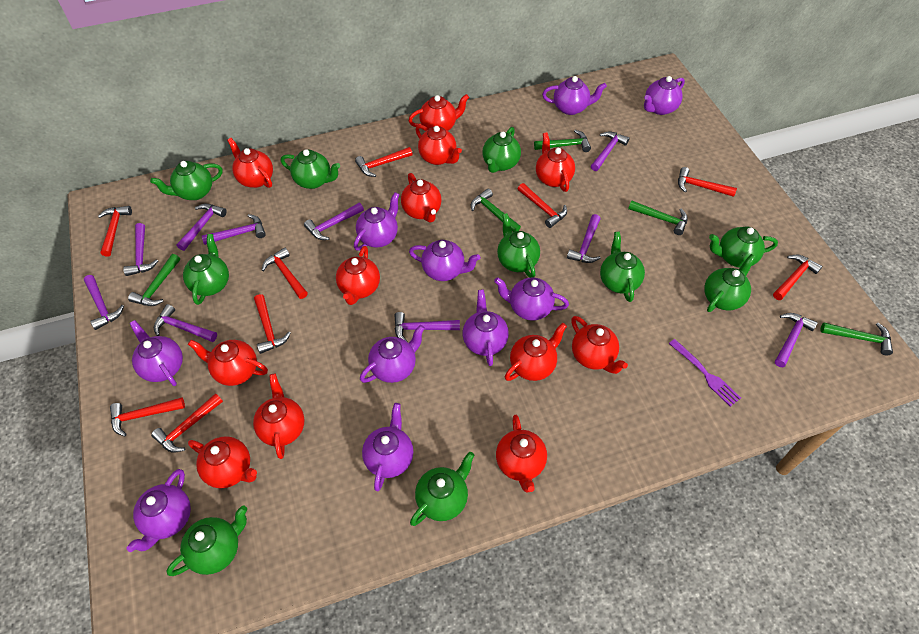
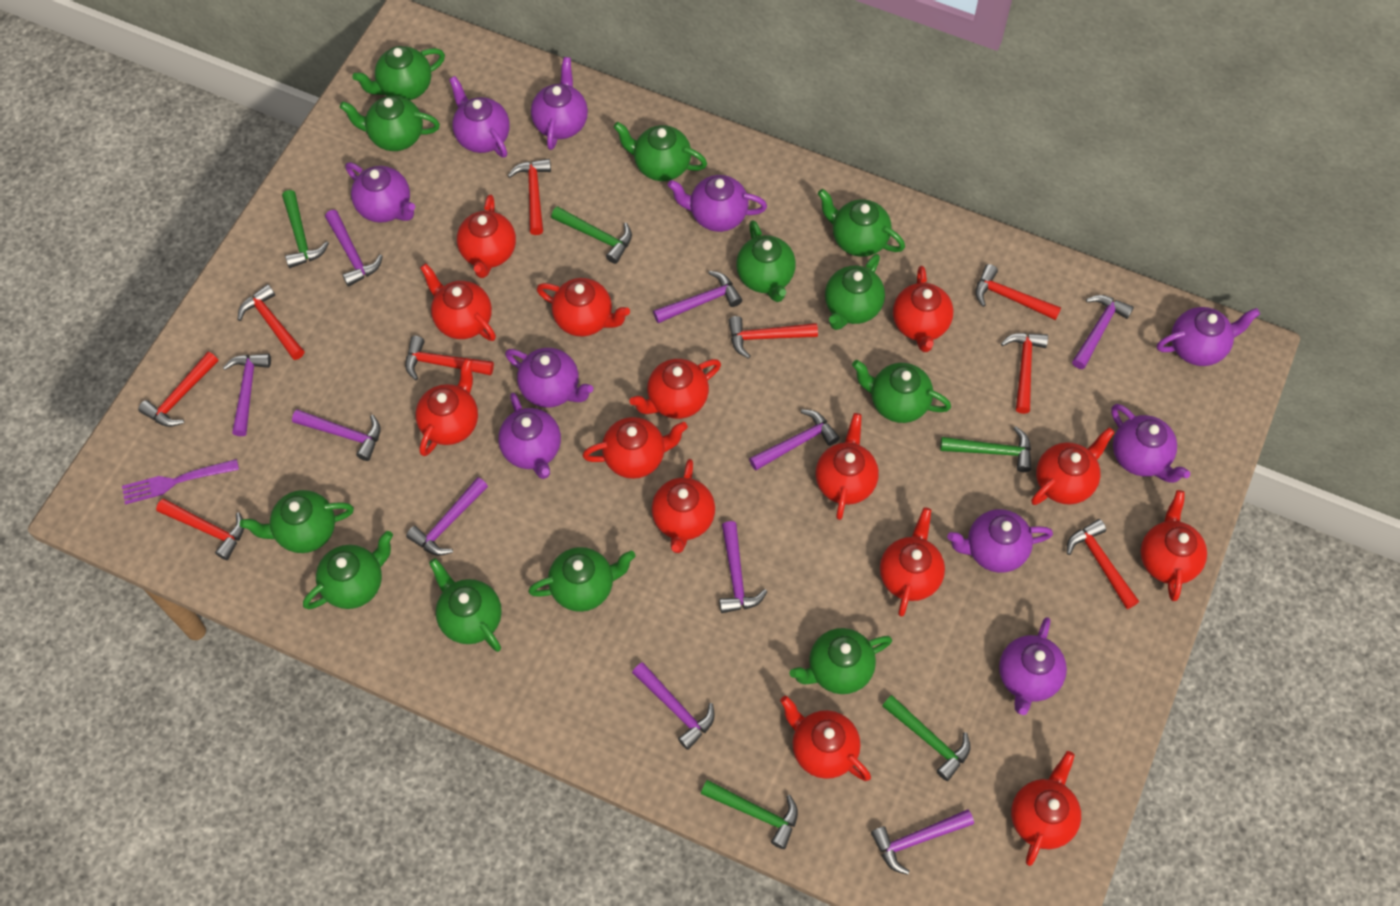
green teapot: [150,161,223,200] [167,505,247,576] [183,234,229,305] [281,149,340,189] [410,452,475,526] [482,127,521,173] [497,213,540,278] [600,232,645,302] [704,254,756,312] [709,226,778,268] = 10 -> [240,490,354,553] [303,531,393,609] [340,96,440,151] [352,46,445,100] [429,558,502,652] [528,547,635,612] [613,122,707,181] [736,220,796,302] [790,628,892,694] [818,189,905,257] [825,254,885,330] [852,360,951,423] = 12
red teapot: [188,340,268,386] [188,436,257,488] [227,138,273,188] [253,374,305,459] [336,246,380,305] [401,173,441,223] [408,94,469,131] [416,125,462,165] [496,415,547,492] [505,323,567,381] [536,132,575,192] [571,316,628,374] = 12 -> [415,358,478,456] [420,263,496,341] [457,194,516,278] [537,278,630,336] [582,417,688,479] [629,359,721,419] [652,459,715,553] [780,696,871,781] [815,413,879,520] [880,507,945,617] [893,266,953,352] [1011,751,1081,866] [1031,428,1115,505] [1141,490,1207,601] = 14

